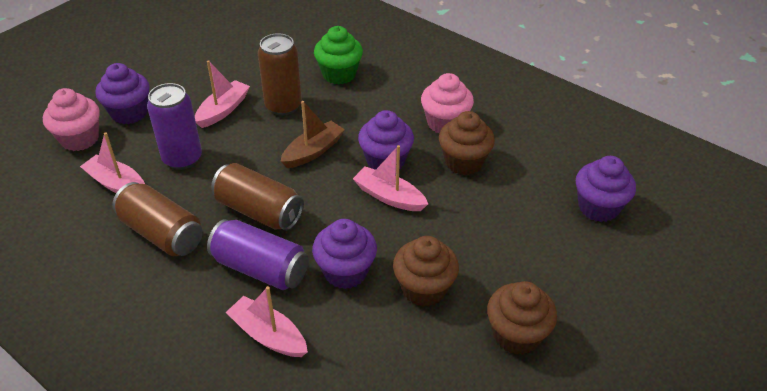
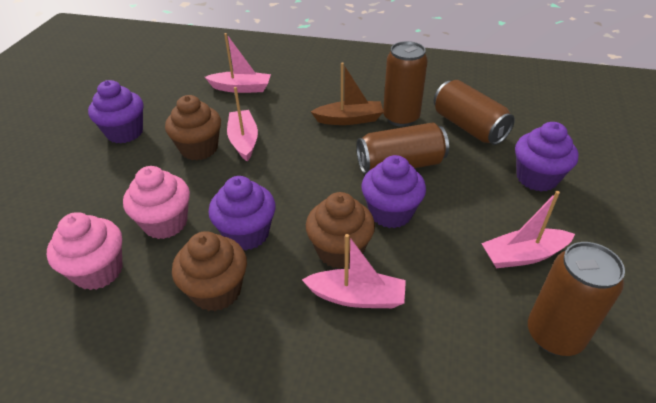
brown can: [112,182,203,256] [211,163,304,231] [258,33,302,116] = 3 -> [356,122,449,174] [383,41,428,127] [434,80,515,145] [528,242,625,356] = 4
green cupcake: [314,26,363,85] = 1 -> none = 0
purple can: [147,83,202,170] [207,219,309,290] = 2 -> none = 0

